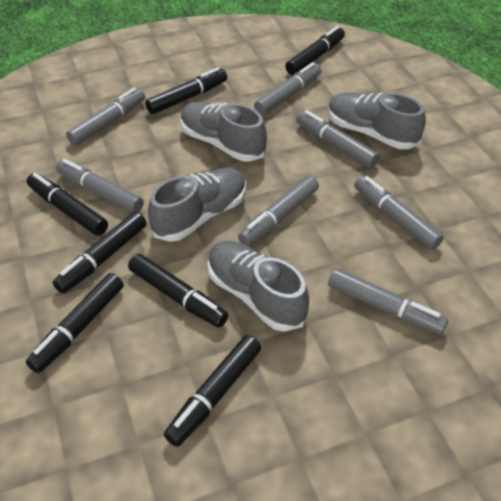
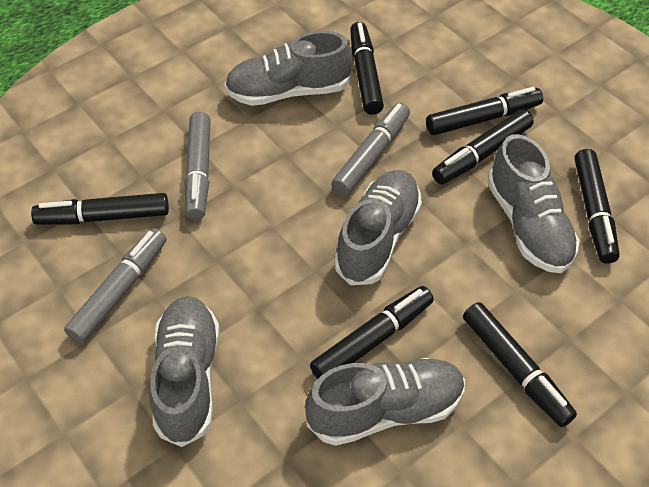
grey marker: [56,159,144,213] [66,87,145,146] [238,175,319,246] [254,62,321,115] [296,110,380,168] [328,268,448,334] [354,176,443,250] = 7 -> [64,228,166,343] [184,112,211,220] [331,103,410,196] = 3
grey shoe: [148,168,246,242] [181,101,267,162] [207,241,309,332] [328,93,426,149] = 4 -> [149,296,219,447] [224,31,352,106] [305,358,465,446] [334,170,422,285] [487,134,580,273] = 5

